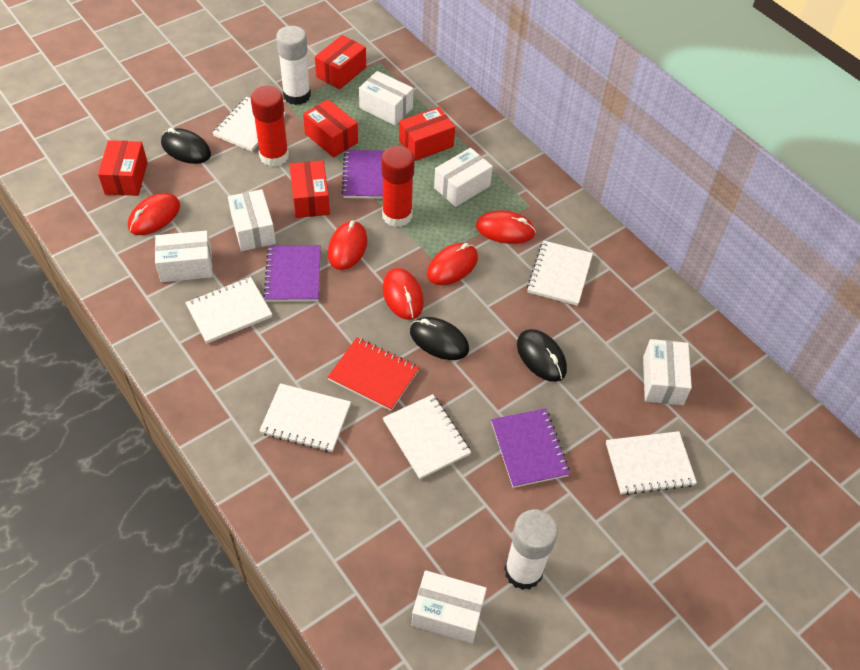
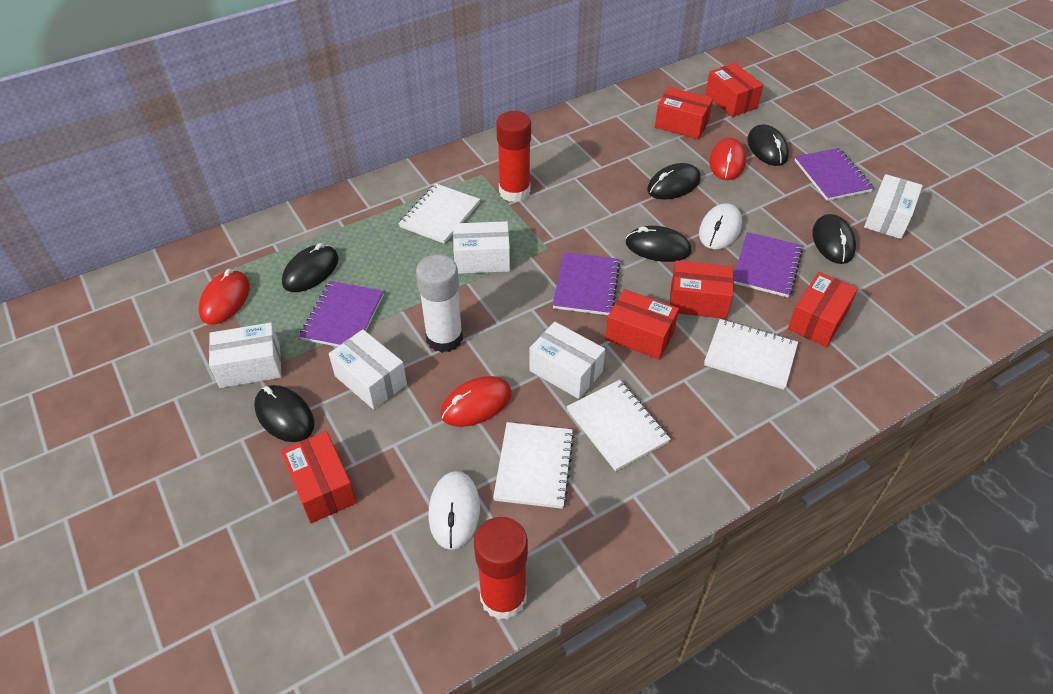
black mouse: [161,128,211,164] [410,317,469,360] [517,329,567,382] = 3 -> [254,385,314,442] [282,243,339,292] [626,226,691,262] [647,163,701,199] [747,124,789,166] [812,214,856,264] = 6
purple notebook: [263,245,321,302] [341,150,385,199] [491,408,570,488] = 3 -> [299,281,384,347] [553,252,620,315] [733,232,803,298] [794,148,874,201] = 4
red box: [98,140,148,196] [289,161,330,218] [303,99,358,158] [315,35,366,89] [399,107,455,161] = 5 -> [281,431,357,523] [605,289,679,360] [655,87,713,139] [670,260,733,319] [705,63,763,117] [788,272,858,347] = 6
red mouse: [128,193,180,235] [328,221,367,270] [383,268,424,320] [427,243,478,285] [476,210,536,244] = 5 -> [198,269,250,324] [441,376,512,427] [709,138,746,180] = 3
red notebook: [328,338,419,411] = 1 -> none = 0
white box: [155,231,213,282] [228,189,276,251] [359,71,413,125] [412,570,487,643] [434,148,493,207] [643,339,692,405] = 6 -> [209,323,282,388] [329,329,407,410] [453,221,510,274] [529,322,605,399] [864,174,923,239] = 5
white glue stick: [276,26,311,105] [504,509,558,590] = 2 -> [416,254,463,353] = 1
white mouse: none = 0 -> [429,471,480,550] [699,203,742,249] = 2
white notebook: [185,277,272,344] [212,97,285,152] [259,383,351,452] [383,394,471,479] [527,241,593,306] [606,431,697,495] = 6 -> [398,183,480,244] [493,422,574,509] [567,380,671,471] [704,319,798,390] = 4

